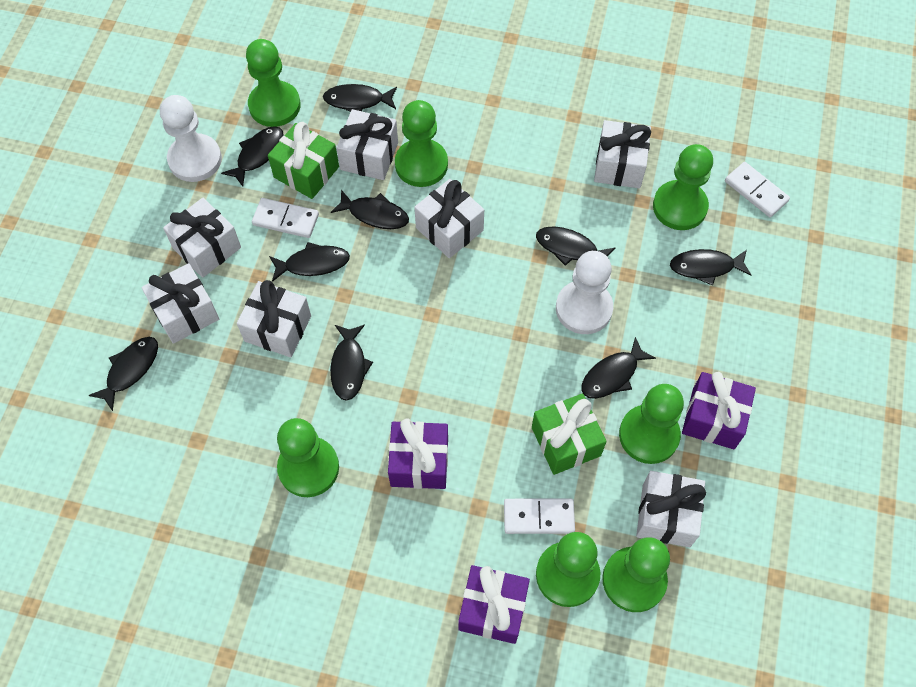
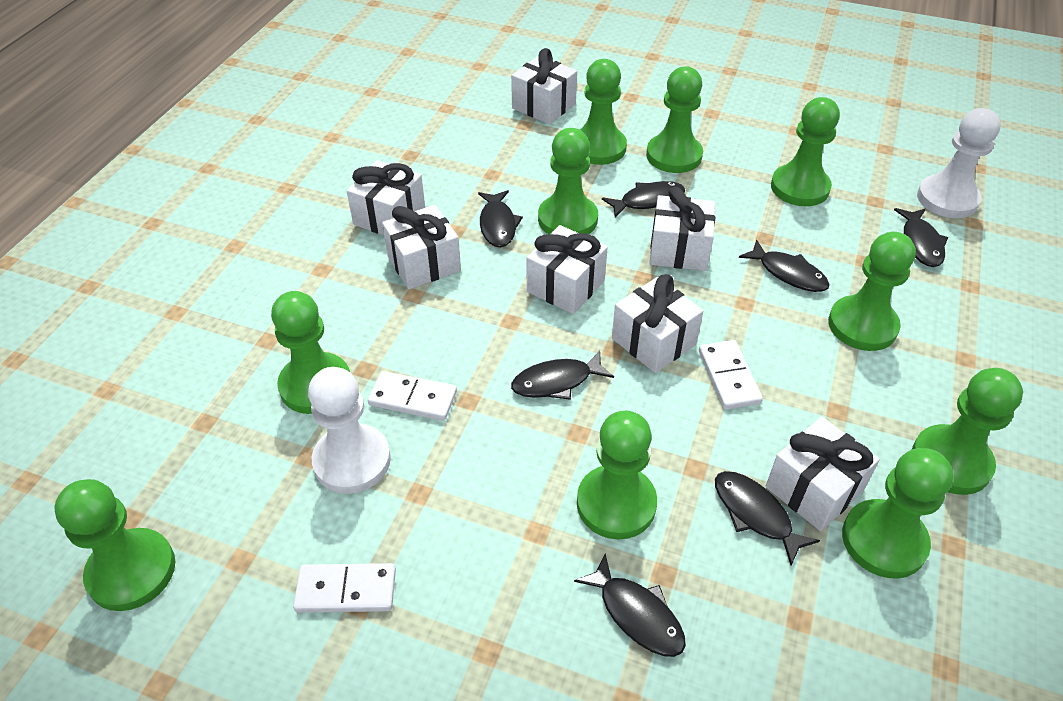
black fish: [88,337,158,411] [221,126,284,187] [269,242,350,282] [323,84,397,112] [330,325,373,401] [331,190,409,229] [536,226,616,266] [581,337,656,399] [670,249,751,286] = 9 -> [478,190,523,247] [511,351,614,400] [574,553,686,657] [602,181,685,218] [715,471,820,565] [739,240,830,292] [894,208,948,267] = 7
green gift: [268,122,339,199] [532,393,607,475] = 2 -> none = 0
green pawn: [246,39,301,127] [277,418,339,497] [395,100,448,187] [536,532,600,607] [602,538,670,612] [619,384,684,464] [653,144,713,230] = 7 -> [55,479,175,611] [271,291,350,414] [538,128,598,234] [577,411,657,539] [579,59,627,165] [646,66,703,173] [771,97,840,206] [828,232,916,351] [842,448,953,578] [912,368,1023,495] = 10
purple gift: [388,418,448,489] [458,565,530,644] [682,372,756,449] = 3 -> none = 0

